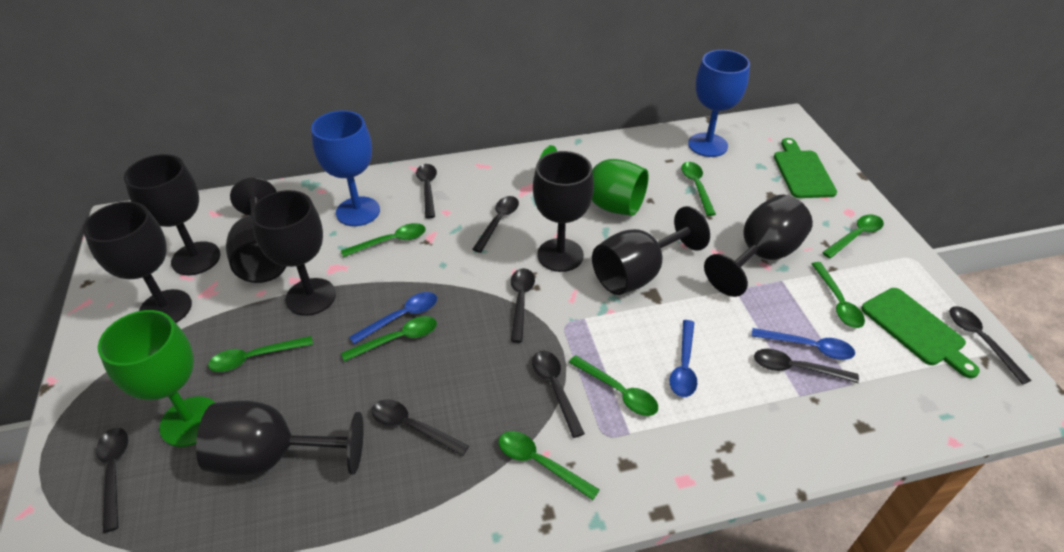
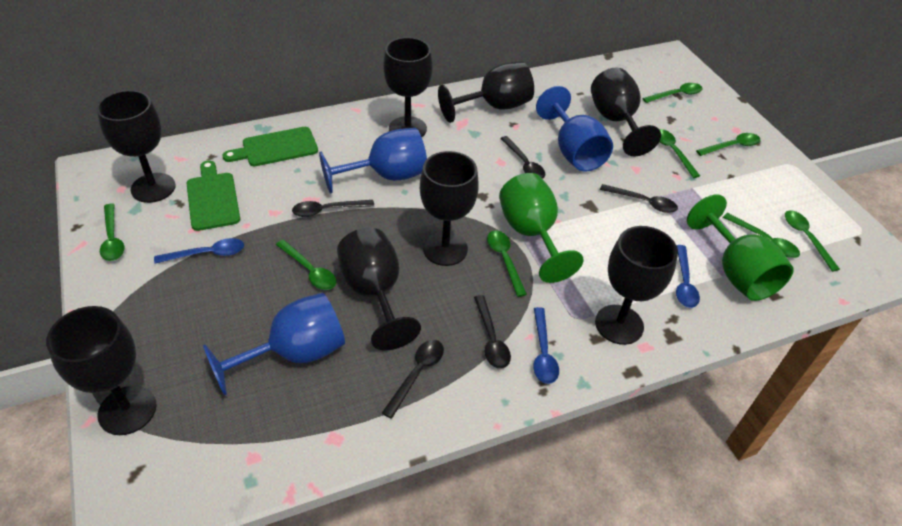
black spoon: [96,428,128,533] [372,399,469,456] [416,164,437,218] [472,196,519,253] [511,268,535,343] [532,351,585,438] [754,349,859,383] [949,306,1032,385] = 8 -> [292,200,374,217] [382,340,444,419] [474,295,511,369] [500,136,545,179] [600,184,678,213] = 5
blue goblet: [311,111,380,226] [688,50,750,157] = 2 -> [203,293,345,395] [319,128,427,194] [536,86,613,171] = 3

